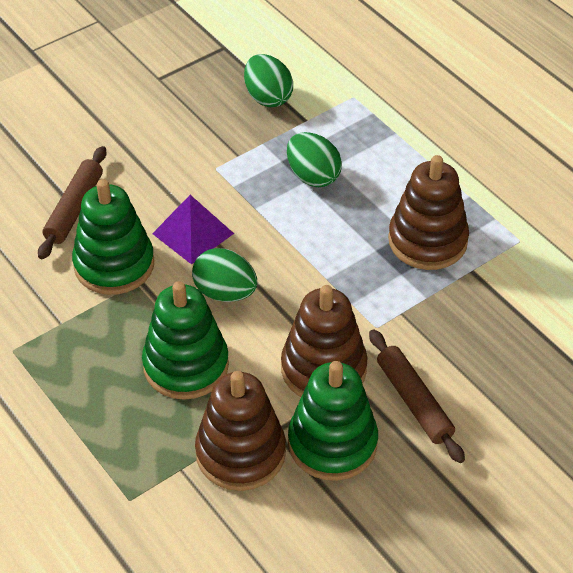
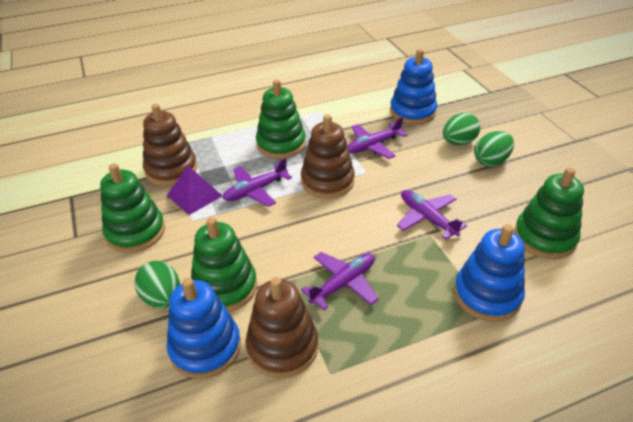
blue stacking toy: none = 0 -> [167,278,241,379] [390,49,437,124] [454,224,525,322] = 3
brown rolling pin: [38,146,106,259] [369,329,465,463] = 2 -> none = 0
green stacking toy: [72,179,154,295] [142,281,229,400] [288,361,378,481] = 3 -> [100,163,165,253] [191,217,257,312] [256,80,306,159] [514,167,584,259] = 4
purple plane: none = 0 -> [223,158,292,207] [301,252,379,310] [347,117,407,159] [397,190,467,240] = 4

